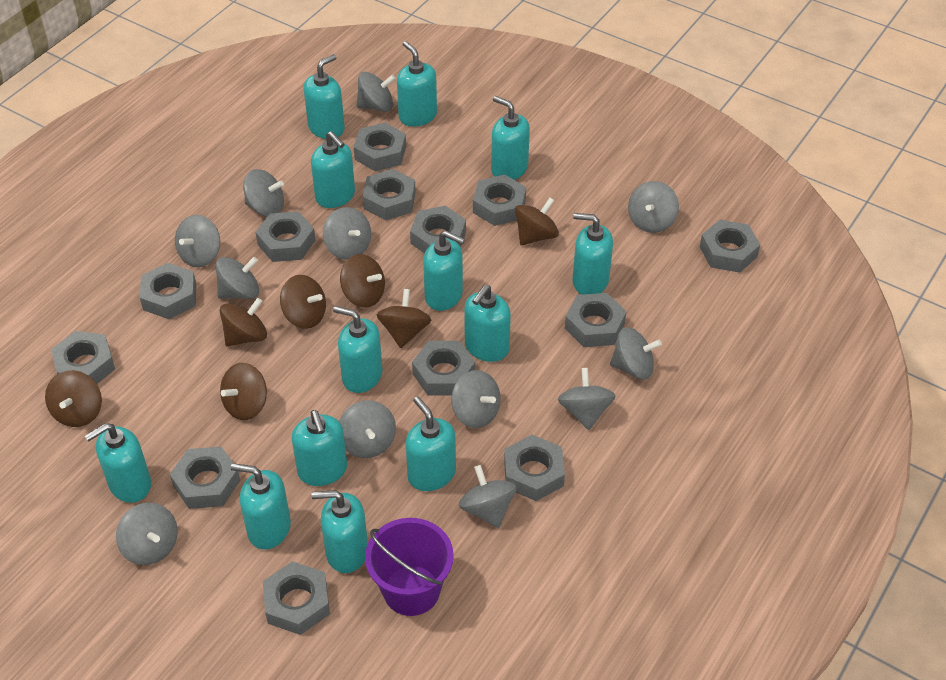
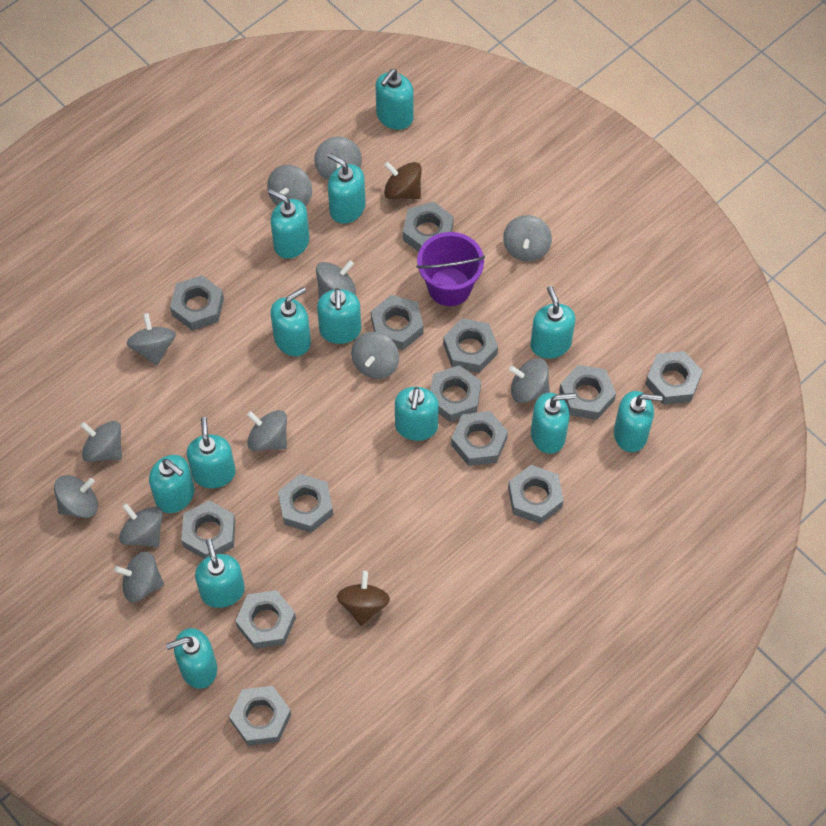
brown spinning top: [45,370,102,427] [220,298,267,347] [220,363,267,420] [280,275,326,329] [340,254,385,308] [377,289,431,348] [515,198,559,245] = 7 -> [337,571,390,626] [384,162,422,199] = 2

